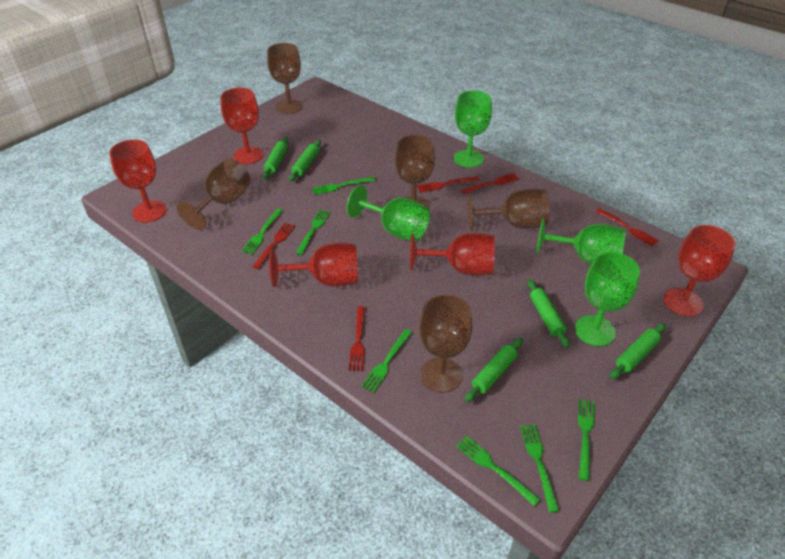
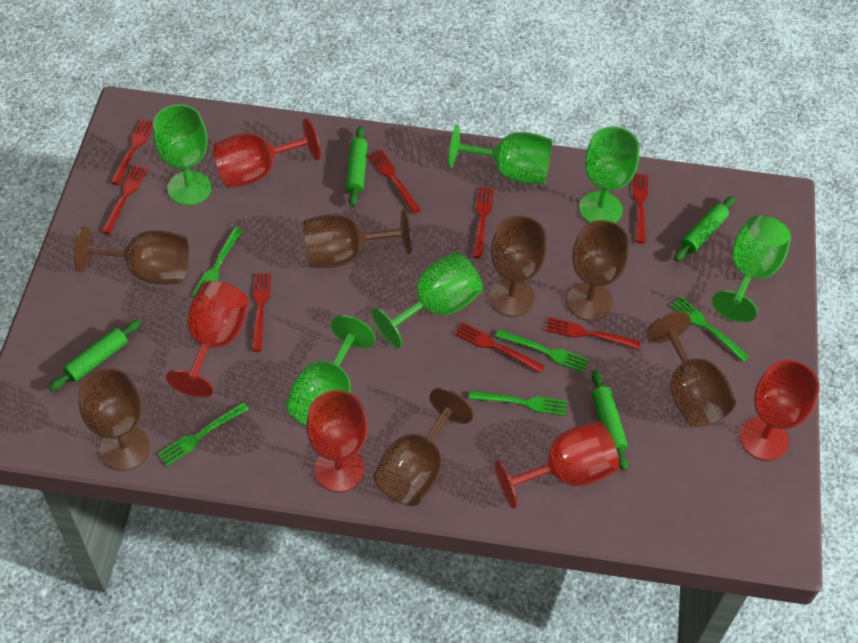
brown goblet: [177,158,251,230] [267,43,303,114] [395,135,435,208] [419,294,472,393] [467,188,550,230] = 5 -> [73,226,189,285] [78,368,150,471] [304,209,412,268] [374,388,474,506] [489,216,547,317] [567,220,629,321] [646,312,736,427] = 7
green fork: [242,209,283,254] [296,210,330,255] [312,177,376,195] [361,329,412,392] [456,436,540,506] [520,424,559,513] [578,399,595,481] = 7 -> [157,402,249,466] [192,227,243,296] [469,391,567,416] [496,330,589,373] [670,296,750,362] = 5
green goblet: [347,185,430,242] [454,90,492,168] [536,218,626,264] [575,252,640,346] = 4 -> [153,104,212,206] [286,315,375,426] [371,252,483,348] [448,125,552,184] [579,126,639,223] [712,215,791,322] = 6
green rolling pin: [263,137,288,179] [289,140,321,181] [465,338,523,403] [528,279,570,348] [610,323,666,379] = 5 -> [49,320,141,391] [346,126,368,207] [592,370,628,471] [674,196,735,261] = 4
red fork: [252,223,295,269] [349,306,365,371] [417,177,480,192] [461,173,520,194] [595,208,659,246] = 5 -> [102,165,148,234] [110,119,153,185] [252,273,271,352] [369,149,421,214] [455,322,544,373] [472,187,494,258] [546,317,641,349] [633,174,648,243] = 8

